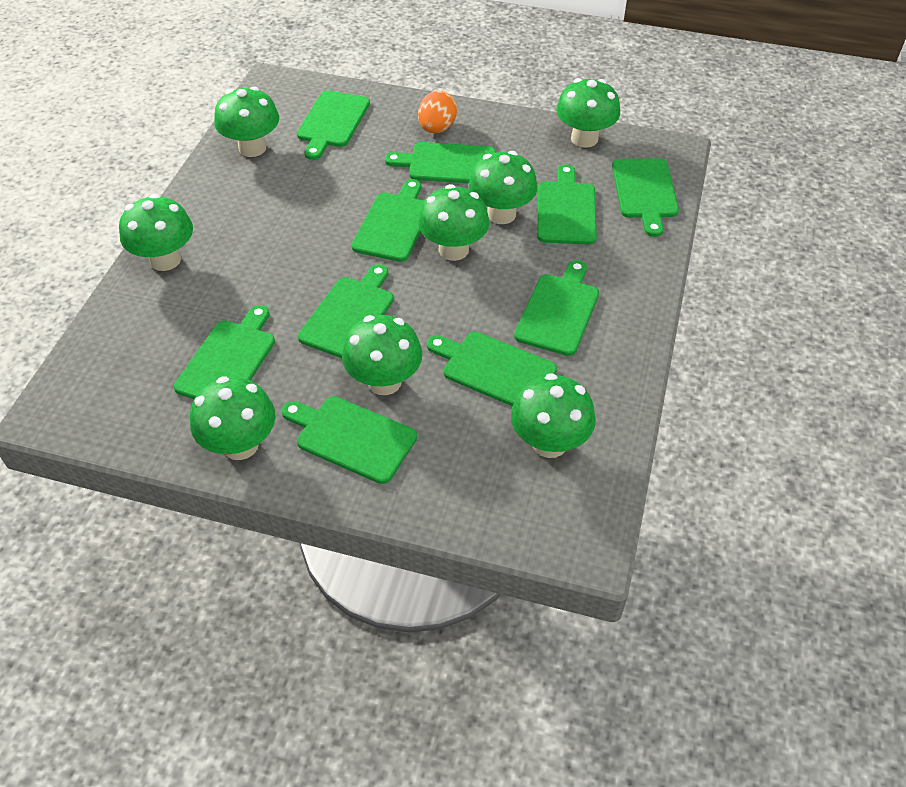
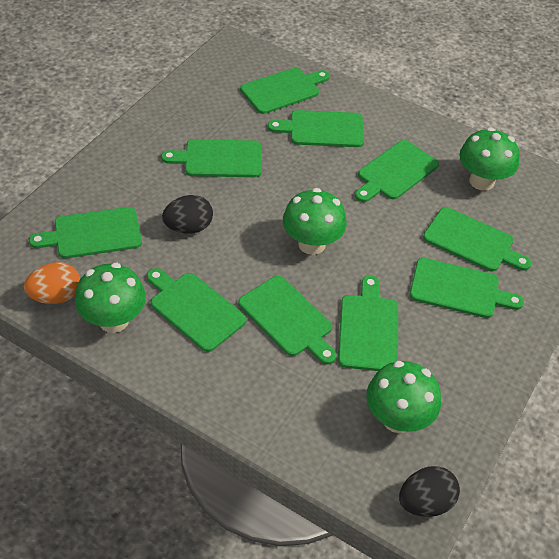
black egg: none = 0 -> [162,195,213,234] [399,466,460,517] = 2
green mushroom: [119,194,193,271] [190,376,275,460] [214,86,279,157] [342,315,422,395] [418,184,490,261] [469,151,537,224] [511,373,596,458] [556,78,620,148] = 8 -> [75,263,146,333] [283,188,347,255] [366,361,441,433] [459,127,520,191] = 4

